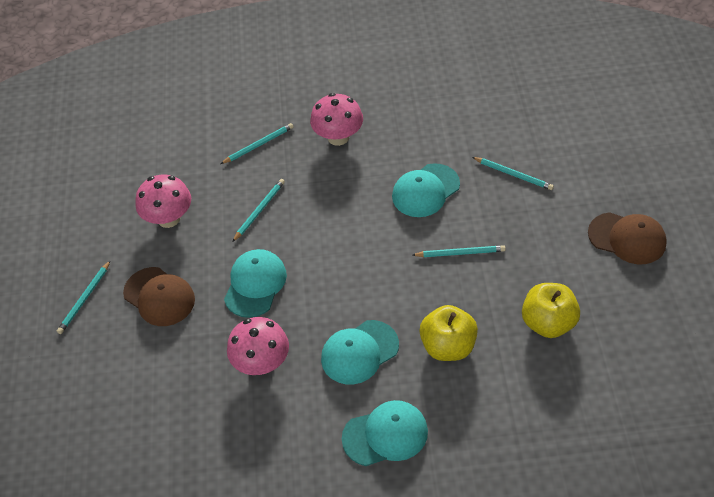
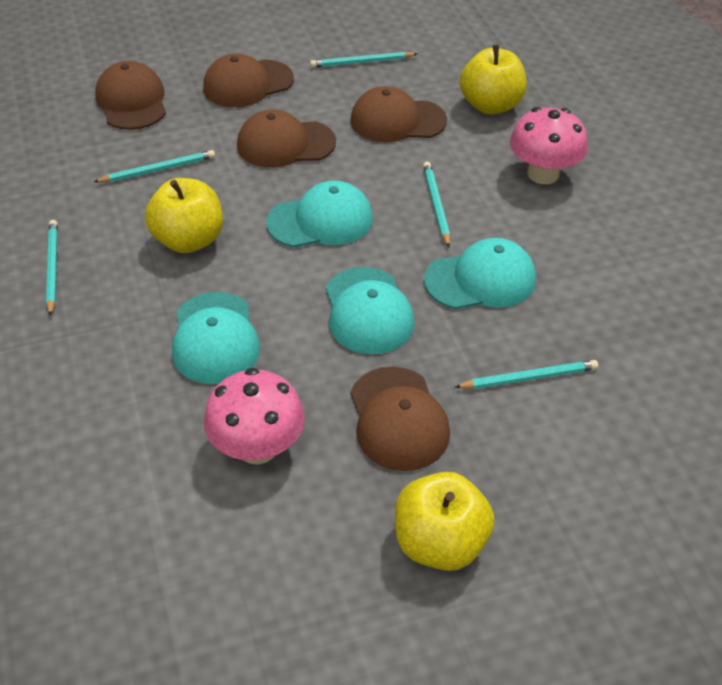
brown cap: [123,267,195,326] [588,212,667,264] = 2 -> [95,61,166,130] [203,54,294,107] [237,110,336,168] [350,86,447,142] [351,367,450,471] = 5
pink mushroom: [135,174,191,228] [227,317,289,375] [310,93,363,146] = 3 -> [204,368,305,465] [510,107,588,184] = 2
yellow apple: [420,305,478,361] [522,283,580,338] = 2 -> [145,178,223,253] [395,472,495,571] [460,45,527,115] = 3

